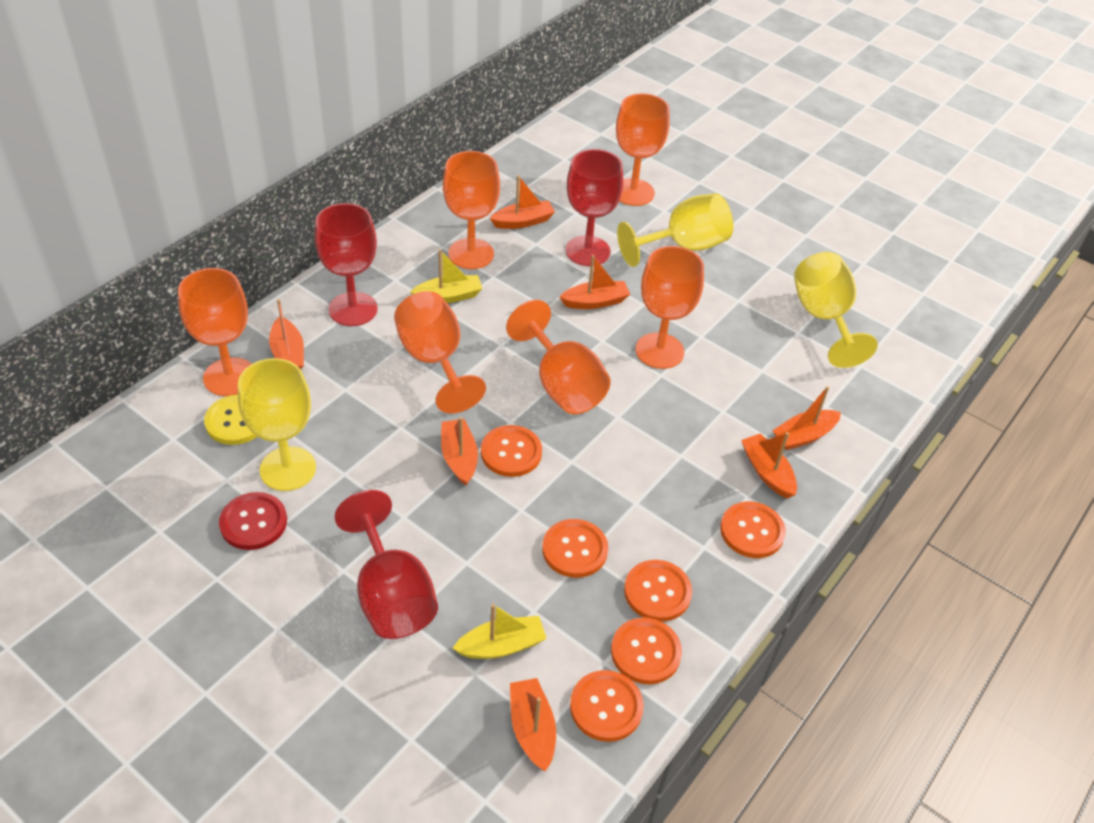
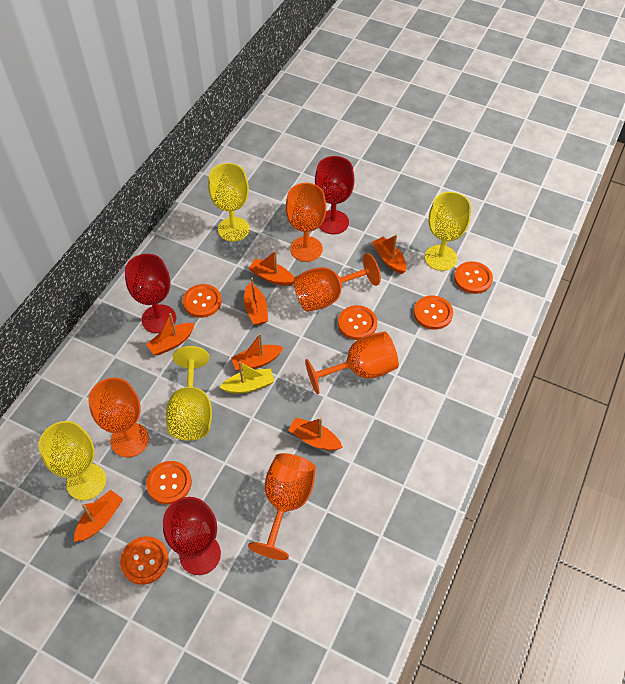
orange goblet: [178,268,251,396] [394,291,486,413] [443,151,500,269] [506,300,611,414] [616,93,670,206] [635,246,704,369] = 6 -> [89,378,149,457] [248,453,316,560] [286,183,326,262] [294,253,381,312] [305,332,399,394] = 5
red button: [219,492,287,550] = 1 -> none = 0
yellow boat: [410,249,483,303] [453,604,547,659] = 2 -> [219,361,275,393] = 1
yellow button: [204,394,257,445] = 1 -> none = 0
yellow goblet: [238,358,316,491] [617,193,733,267] [794,252,878,368] = 3 -> [39,421,106,500] [166,346,212,440] [208,163,250,242] [425,192,471,271] = 4

